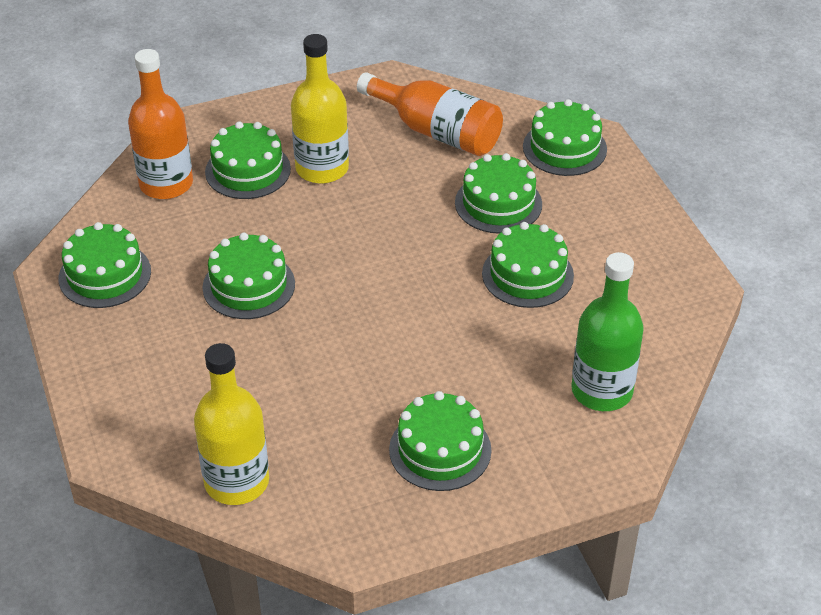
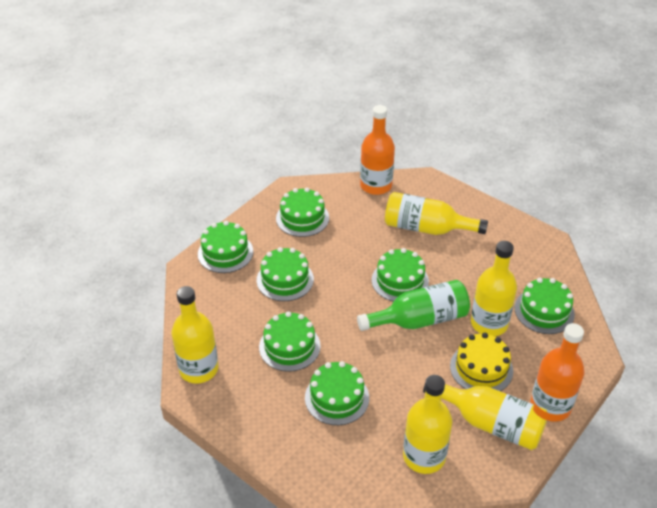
yellow bottle: [194,343,269,505] [291,34,349,184] = 2 -> [171,286,218,384] [385,192,488,235] [403,375,452,474] [423,384,549,450] [471,241,517,336] = 5
yellow cake: none = 0 -> [450,333,513,391] = 1

